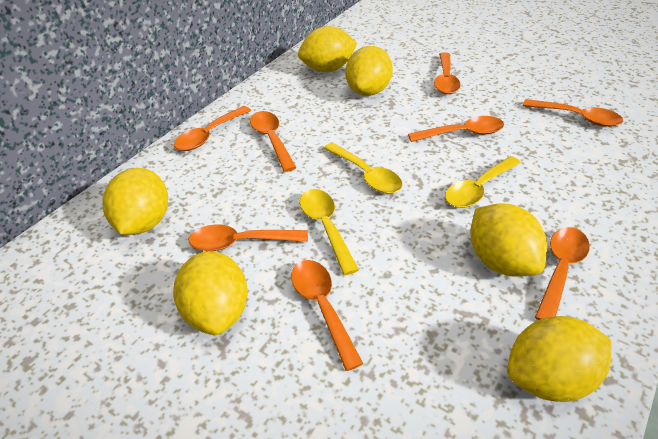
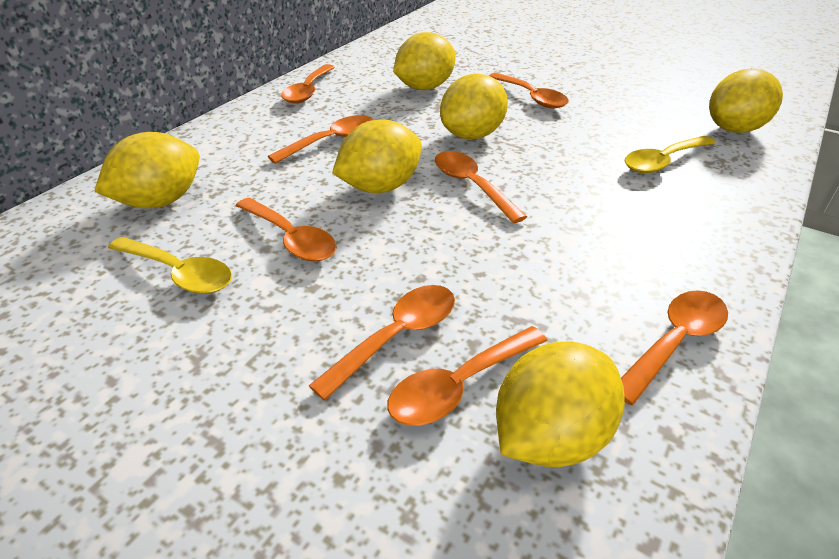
yellow spoon: [300,189,359,275] [323,142,403,194] [445,156,521,208] = 3 -> [108,237,232,294] [625,136,715,173] = 2

